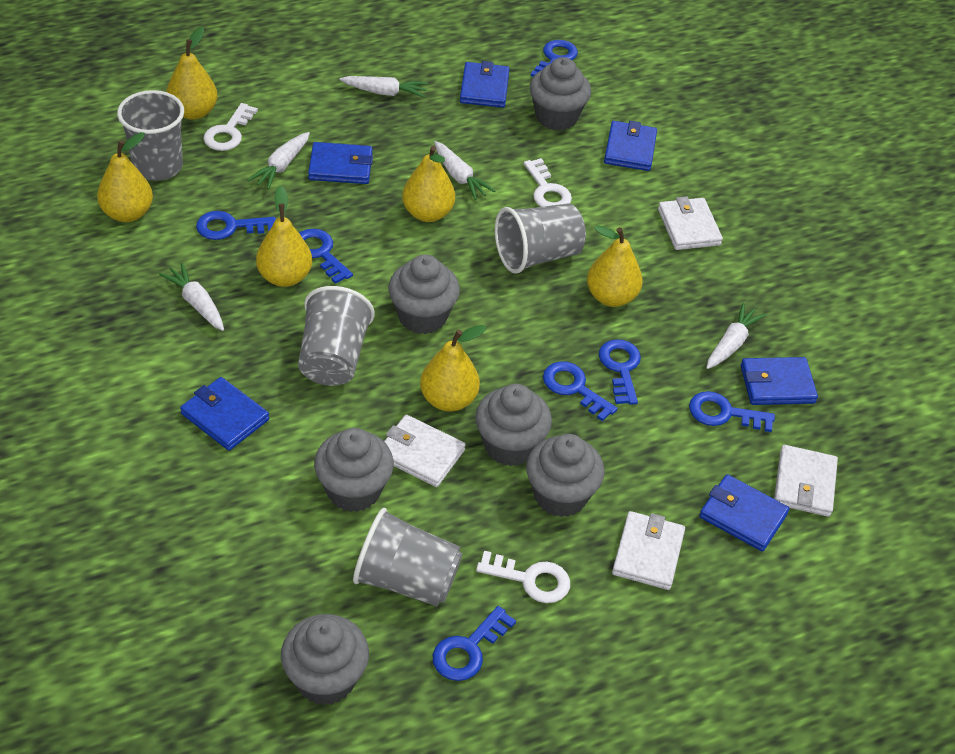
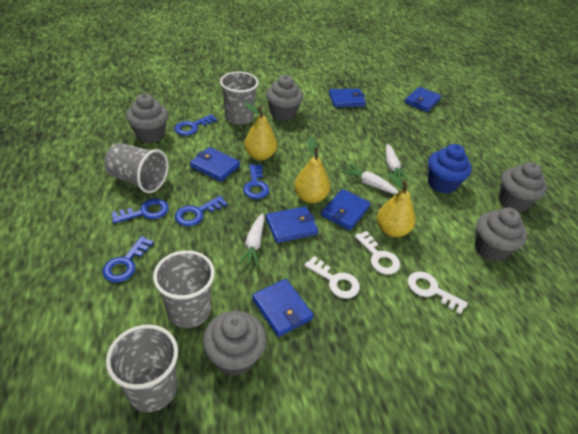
blue cupcake: none = 0 -> [428,144,472,194] = 1
blue key: [196,211,276,240] [299,229,353,284] [433,606,516,681] [531,40,578,77] [543,361,618,421] [599,339,641,405] [689,391,775,432] = 7 -> [102,236,154,283] [111,199,169,224] [174,114,217,136] [175,196,228,226] [243,164,269,199] = 5
grey cupcake: [281,614,369,705] [314,428,394,512] [388,255,460,334] [475,384,552,466] [526,434,605,517] [530,57,591,131] = 6 -> [126,94,168,143] [203,311,266,376] [266,75,303,121] [474,207,527,261] [499,162,547,212] = 5
white carrot: [159,263,224,331] [248,132,310,189] [340,76,428,98] [434,141,495,200] [706,303,766,369] = 5 -> [238,213,264,267] [342,164,399,194] [386,144,409,181] = 3
white wallet: [384,415,466,487] [612,511,685,590] [658,196,723,250] [774,445,838,517] = 4 -> none = 0
yellow pear: [97,132,153,222] [166,27,217,120] [256,186,312,287] [402,146,455,222] [420,325,486,411] [587,225,642,307] = 6 -> [244,103,277,160] [294,137,330,203] [377,173,415,237] = 3

